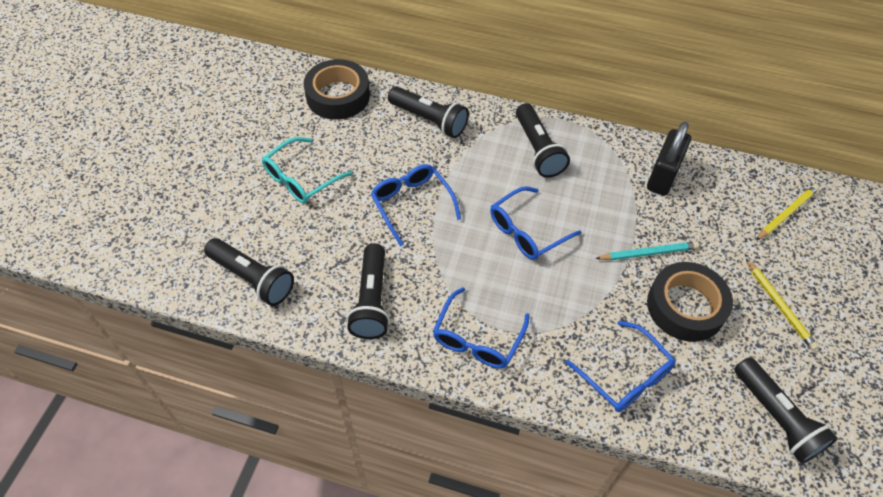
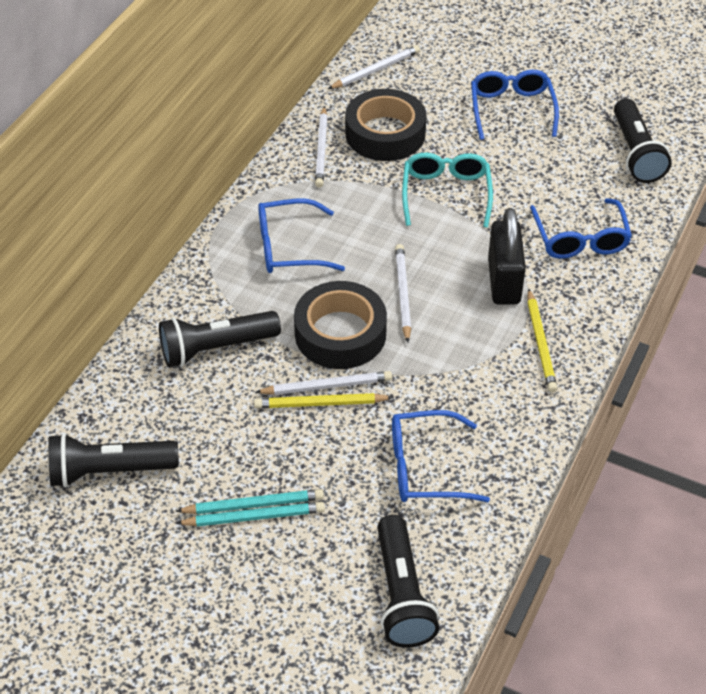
black flashlight: [204,238,294,306] [347,243,390,339] [388,86,469,138] [516,103,570,178] [734,357,838,464] = 5 -> [48,433,179,487] [159,311,281,367] [377,515,439,648] [614,98,671,183] = 4
turquoise pencil: [595,241,699,261] = 1 -> [176,489,324,514] [176,502,325,527] = 2
white pencil: none = 0 -> [255,371,392,395] [315,106,328,188] [328,45,420,89] [395,244,411,342] = 4

